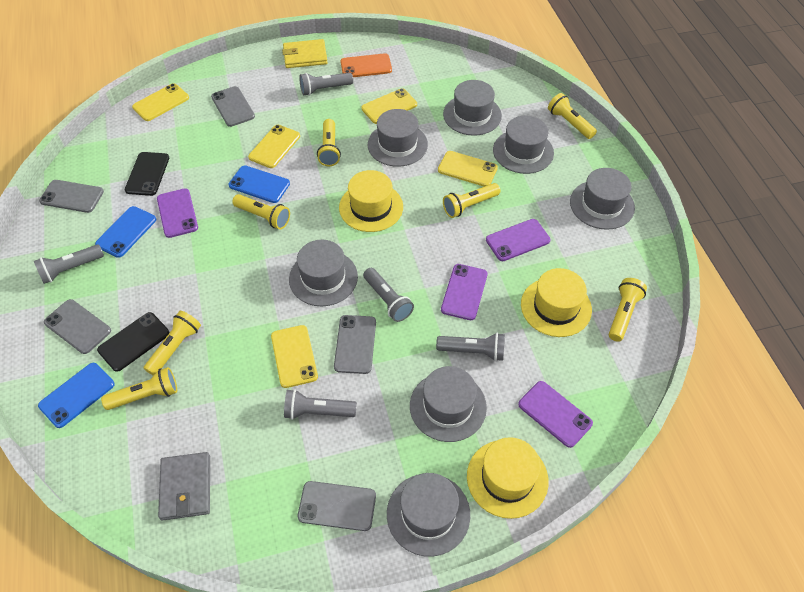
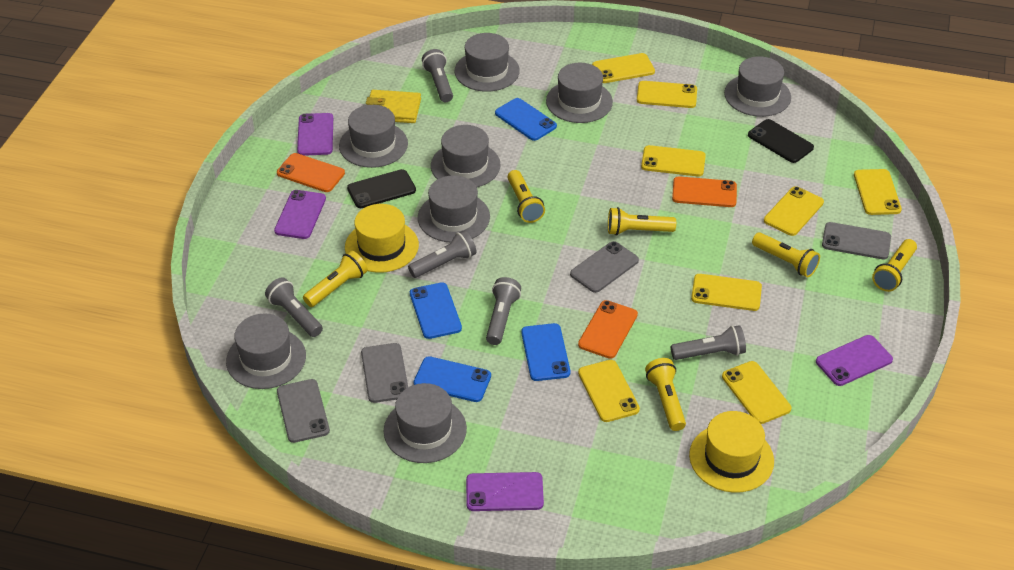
blue phone: [38,363,115,428] [95,206,156,258] [229,166,290,203] = 3 -> [410,282,462,339] [414,356,491,402] [495,98,557,141] [521,323,570,381] = 4
grey hat: [289,240,358,306] [368,109,428,167] [387,473,470,557] [410,366,487,442] [443,80,502,136] [493,116,554,174] [570,168,635,230] = 7 -> [226,313,306,389] [339,105,408,168] [384,383,467,463] [418,175,490,242] [431,125,501,187] [455,33,520,92] [546,63,613,123] [724,56,791,117] = 8
grey phone: [39,180,104,213] [44,299,111,354] [211,86,255,127] [298,481,376,531] [334,315,376,374] = 5 -> [277,379,330,443] [361,343,408,403] [570,241,639,293] [822,222,891,260] = 4
grey wallet: [158,452,210,521] = 1 -> none = 0
orange phone: [340,53,392,77] = 1 -> [277,153,345,192] [578,300,638,359] [672,176,737,207] = 3
yellow flashlight: [101,367,177,410] [144,311,201,376] [232,194,290,229] [317,119,341,166] [443,183,500,218] [548,93,597,139] [609,278,647,342] = 7 -> [303,251,368,307] [507,170,545,223] [608,207,676,235] [645,358,686,431] [752,232,820,278] [872,239,917,292] = 6
yellow hat: [339,170,403,232] [467,437,549,519] [521,268,592,337] = 3 -> [345,204,419,273] [689,411,774,493] = 2
yellow phone: [132,83,189,121] [248,125,300,168] [271,325,318,388] [361,88,417,124] [438,151,498,187] = 5 -> [578,360,640,422] [592,53,655,83] [637,81,697,108] [641,145,706,176] [691,274,762,311] [722,361,791,424] [764,186,824,236] [854,169,902,215] = 8

